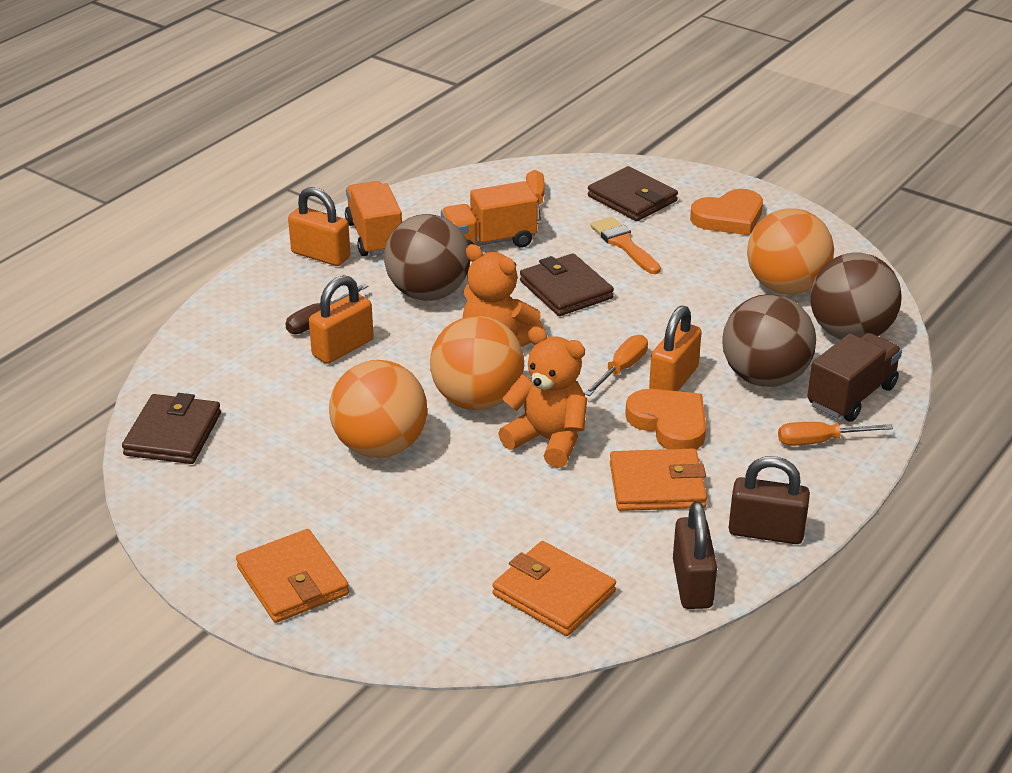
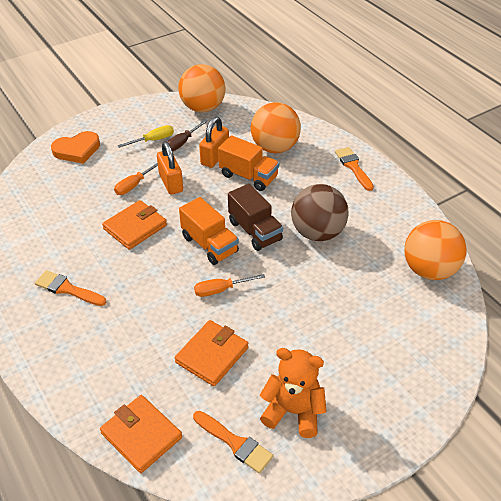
brown ball: [384,214,470,301] [722,294,816,387] [810,252,902,340] = 3 -> [291,184,349,241] = 1
brown padlock: [673,502,717,609] [729,456,810,544] = 2 -> none = 0
brown wallet: [122,393,221,464] [520,253,614,316] [588,166,678,221] = 3 -> none = 0
orange brush: [591,217,661,274] = 1 -> [35,270,107,306] [193,411,273,473] [335,147,374,191] = 3
orange heart: [625,389,706,450] [690,189,763,236] = 2 -> [51,131,100,164] = 1
orange padlock: [288,187,350,266] [309,275,374,364] [649,306,702,391] = 3 -> [157,142,183,195] [199,117,229,168] = 2
orange screwdriver: [526,170,545,224] [584,335,648,396] [778,422,893,446] = 3 -> [114,162,158,195] [194,274,265,297] = 2
orange teddy bear: [463,244,544,347] [498,327,587,468] = 2 -> [260,348,327,438] = 1
yellow screwdriver: none = 0 -> [118,125,174,148] = 1

